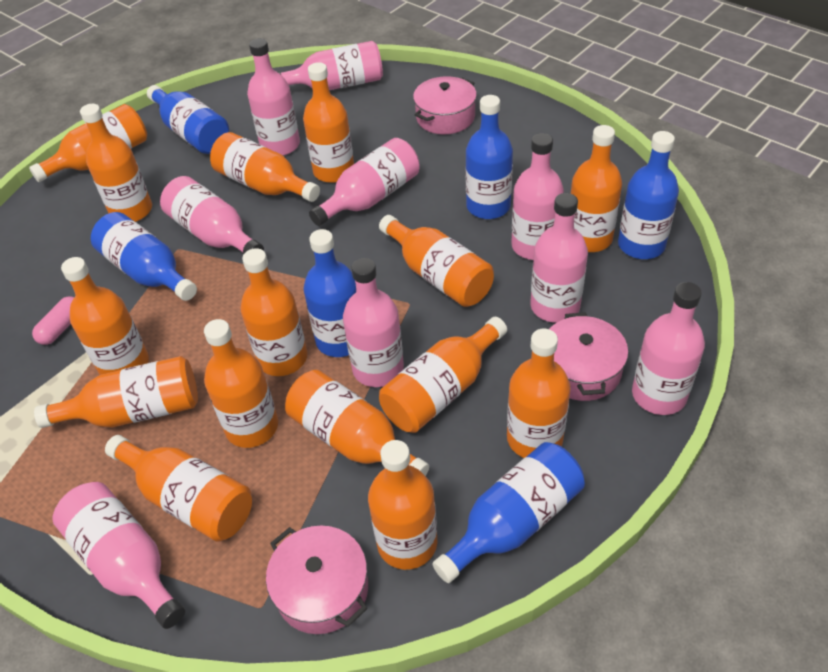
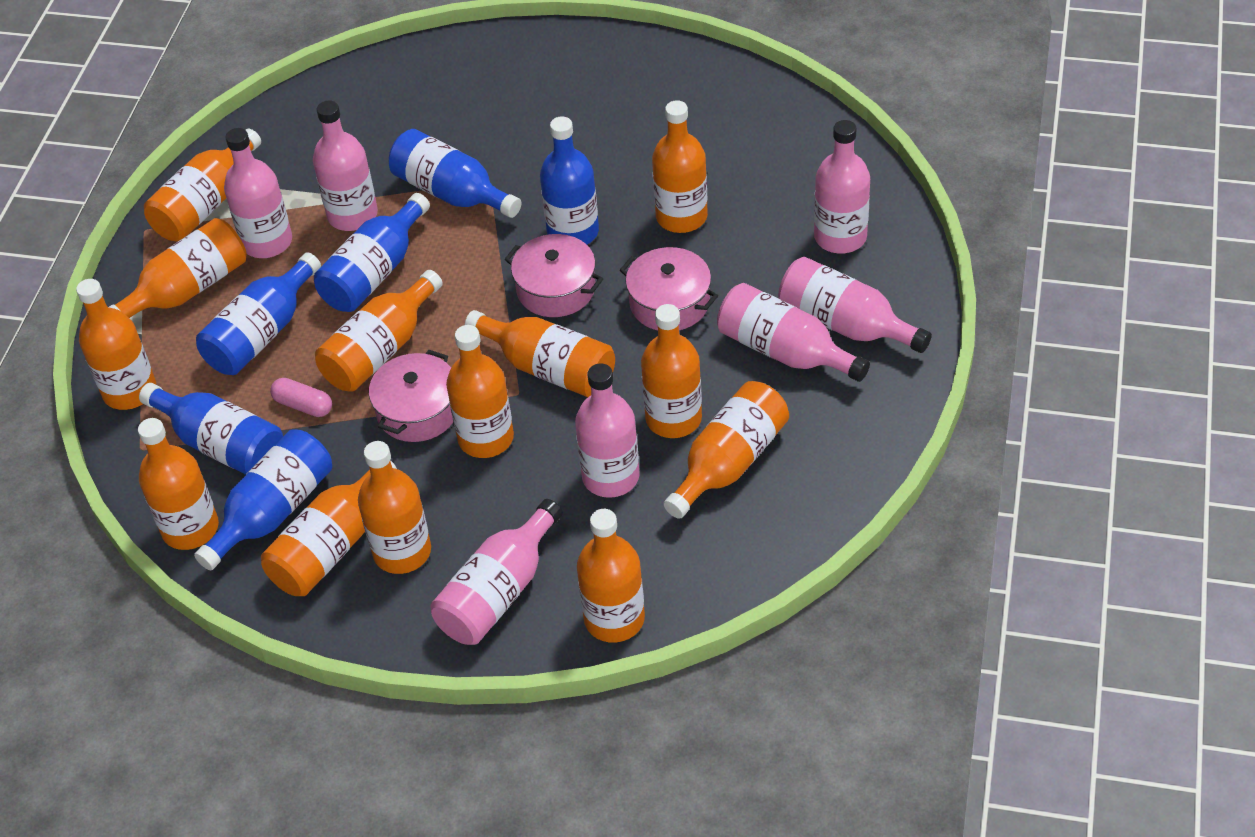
orange bottle: [29,104,147,182] [34,356,198,428] [61,257,149,375] [80,104,152,222] [105,435,252,542] [204,319,278,448] [210,132,320,202] [240,248,307,376] [285,370,429,476] [303,62,354,183] [368,440,438,570] [379,215,494,307] [379,317,507,433] [507,328,571,458] [571,125,622,252] = 15 -> [76,279,156,410] [108,218,247,318] [138,418,219,550] [144,129,261,241] [261,460,397,596] [315,270,443,392] [358,441,431,574] [446,325,514,458] [465,310,615,397] [577,509,645,643] [641,304,702,438] [652,100,708,233] [664,381,789,519] = 13
pink bottle: [52,482,185,629] [160,176,264,254] [247,38,300,156] [278,41,383,90] [309,138,419,226] [343,258,404,387] [511,133,564,260] [530,193,588,323] [632,282,705,415] = 9 -> [224,128,292,258] [313,100,378,231] [430,499,563,645] [575,363,640,498] [717,283,870,382] [778,257,932,353] [814,120,870,254] = 7

